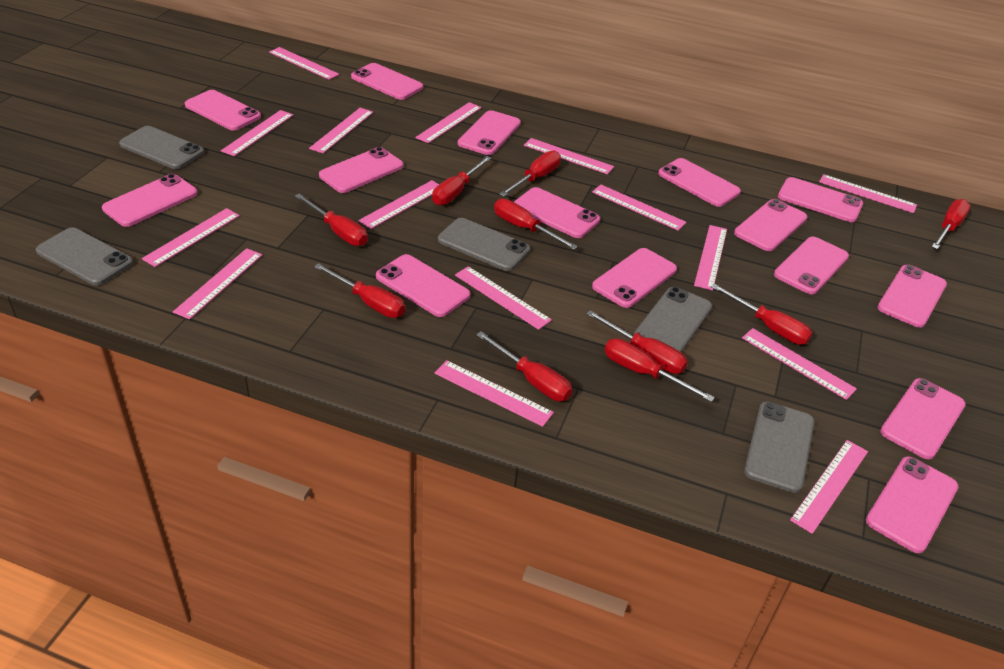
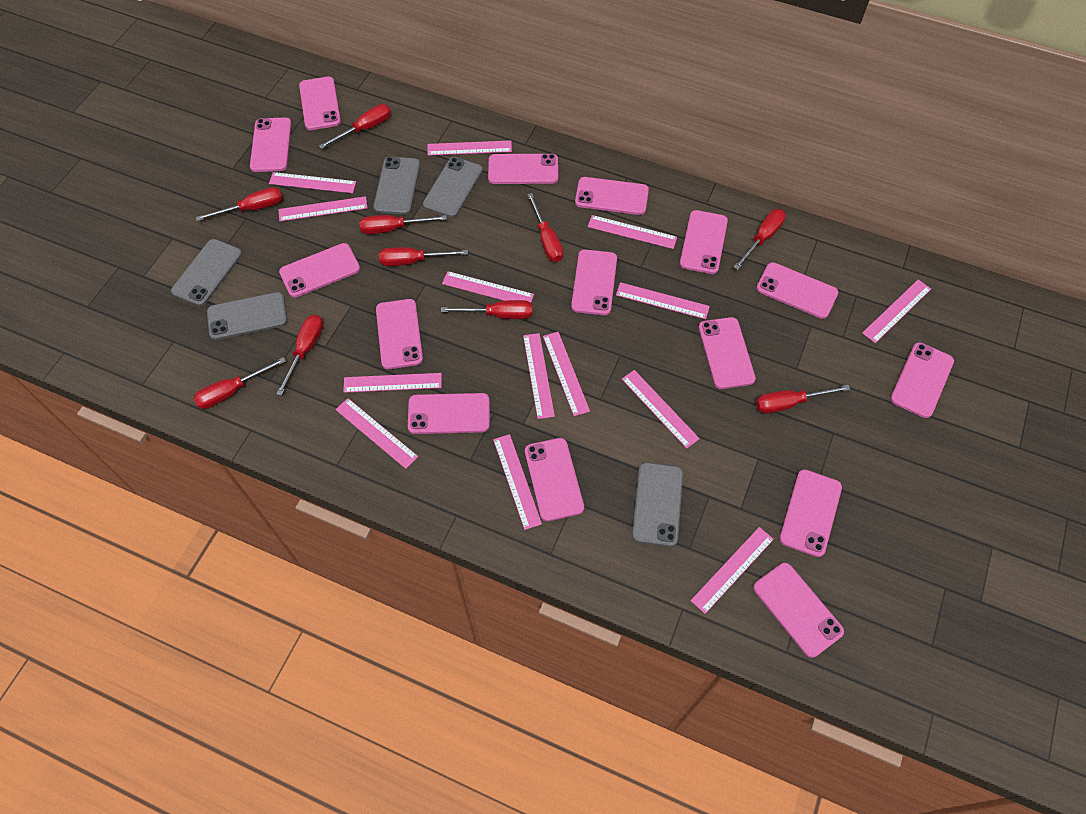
pink ruler: [142,208,240,267] [173,248,262,319] [221,110,293,156] [269,47,339,80] [309,108,373,153] [358,180,439,229] [415,102,482,143] [435,360,554,427] [455,266,552,330] [524,138,614,175] [592,185,686,231] [694,225,727,290] [742,328,857,400] [790,440,868,534] [819,174,917,213] = 15 -> [269,172,356,193] [278,196,368,221] [335,398,418,469] [343,373,442,393] [427,140,512,156] [442,271,534,303] [493,434,542,530] [523,333,555,419] [543,332,590,416] [588,215,677,249] [616,282,710,319] [622,370,700,449] [690,527,774,614] [862,279,931,343] = 14

